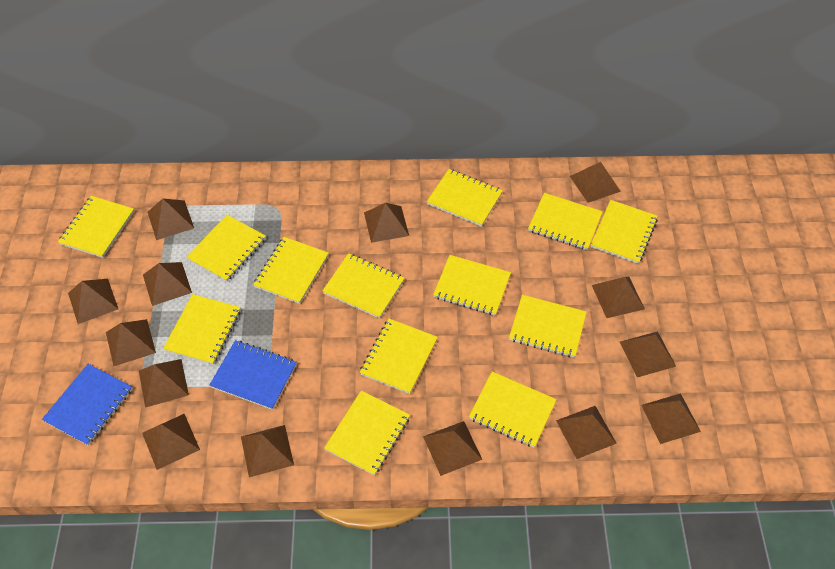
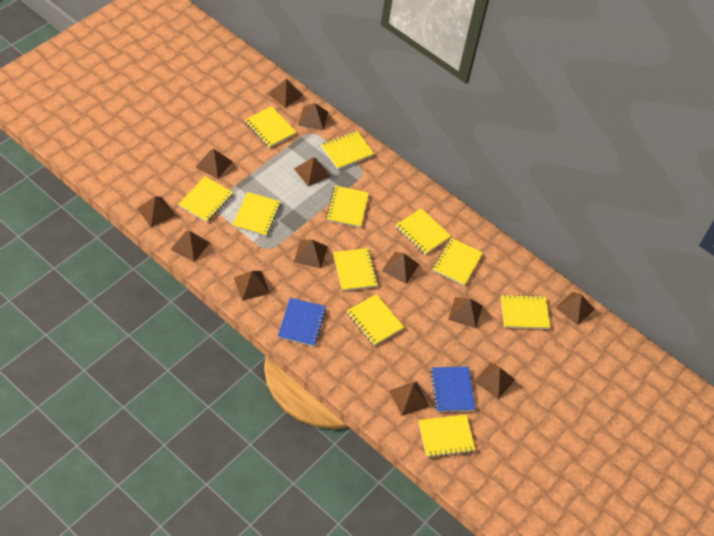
brown pyramid: [68,279,118,324] [106,319,156,366] [139,359,189,408] [142,414,200,470] [143,262,192,306] [147,199,194,240] [241,425,294,477] [364,203,409,243] [423,421,482,476] [556,406,617,459] [570,162,621,203] [592,277,645,318] [620,331,676,377] [641,393,701,444] = 14 -> [137,197,175,227] [170,230,210,262] [195,149,233,179] [234,271,270,301] [268,79,303,108] [294,157,331,187] [294,239,328,269] [298,103,328,131] [382,252,419,284] [389,381,429,416] [448,297,483,328] [474,362,515,399] [555,292,594,325] = 13
yellow notebook: [58,196,134,258] [163,294,241,365] [186,215,266,282] [253,237,329,304] [322,253,404,319] [324,391,410,476] [360,319,438,394] [427,169,503,227] [433,255,511,315] [469,372,557,447] [509,295,587,357] [528,193,603,250] [591,200,658,264] = 13 -> [178,176,233,222] [233,192,281,236] [245,106,297,148] [321,131,374,169] [326,186,369,228] [333,248,378,291] [347,294,404,346] [396,208,451,255] [419,414,476,458] [432,238,483,286] [501,294,550,329] = 11

